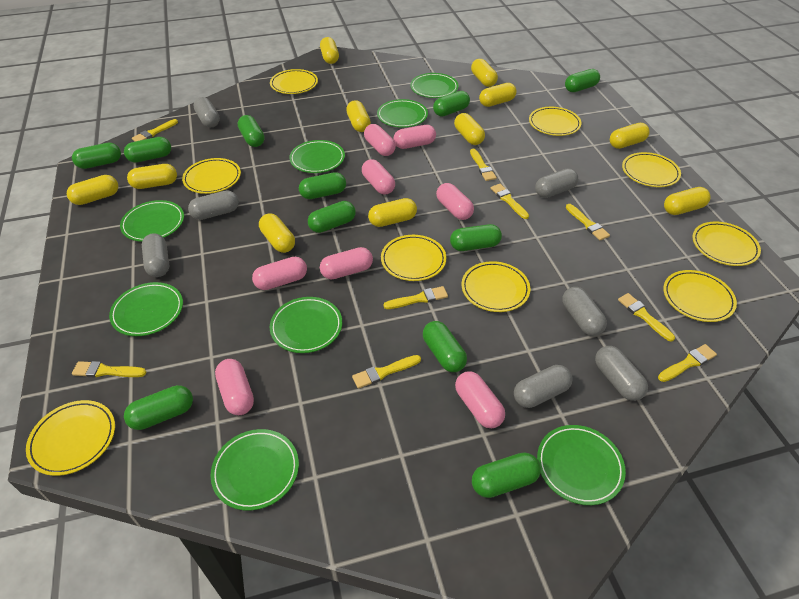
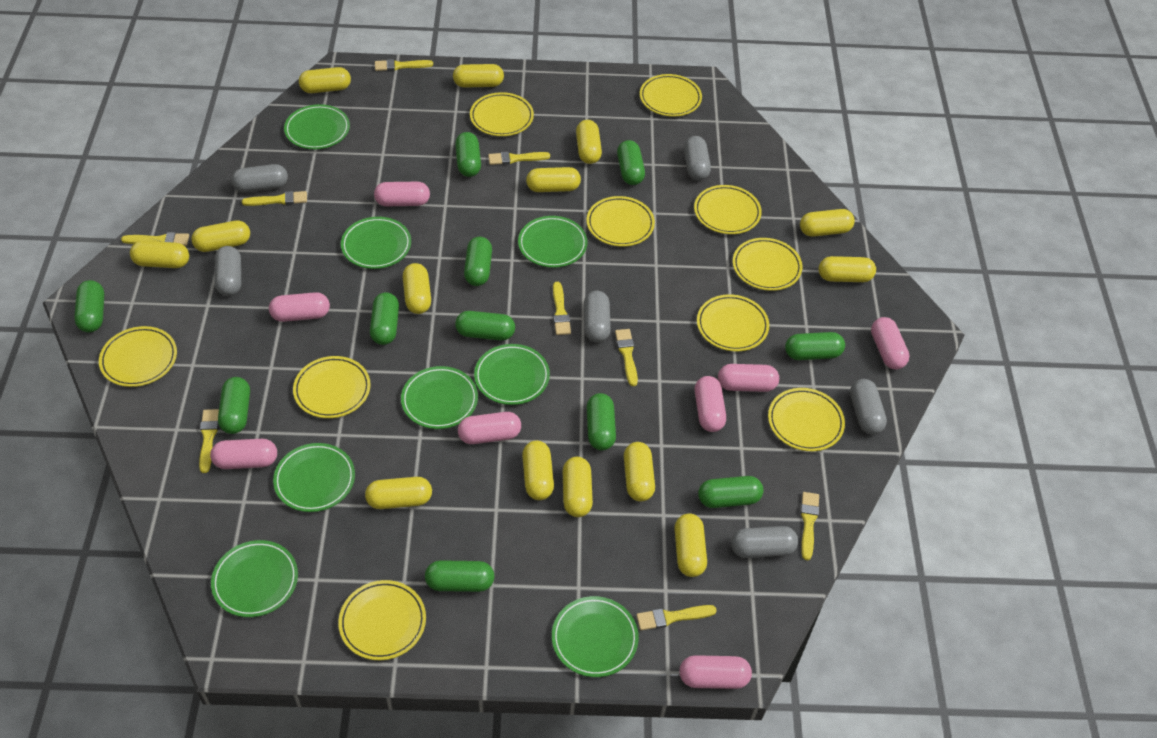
grey capsule: [142,233,169,277] [188,190,239,220] [194,97,220,127] [514,365,573,408] [535,168,578,198] [562,287,607,336] [595,346,648,401] = 7 -> [215,246,241,296] [231,164,288,192] [584,290,611,343] [684,136,711,180] [731,526,798,558] [850,379,887,435] = 6
yellow capsule: [67,175,118,205] [127,164,177,189] [259,213,295,253] [320,37,339,64] [346,100,371,132] [368,198,417,227] [454,113,485,145] [471,59,498,87] [479,83,517,107] [610,123,650,149] [664,187,710,215] = 11 -> [130,241,189,268] [191,220,250,252] [299,67,351,93] [365,477,432,509] [403,263,431,314] [453,64,504,88] [522,441,554,500] [526,167,581,192] [563,457,593,517] [576,120,602,164] [624,442,655,502] [674,513,707,577] [800,209,855,237] [819,256,876,282] = 14
yellow plate: [26,400,115,476] [182,158,241,194] [270,69,318,94] [381,235,446,281] [461,261,530,312] [529,107,582,136] [622,152,681,187] [663,270,737,322] [692,221,761,266] = 9 -> [99,326,177,387] [293,356,371,418] [338,580,426,660] [470,92,534,136] [586,196,655,247] [640,74,702,117] [694,185,762,234] [697,294,769,351] [733,238,802,291] [768,388,845,451] = 10

